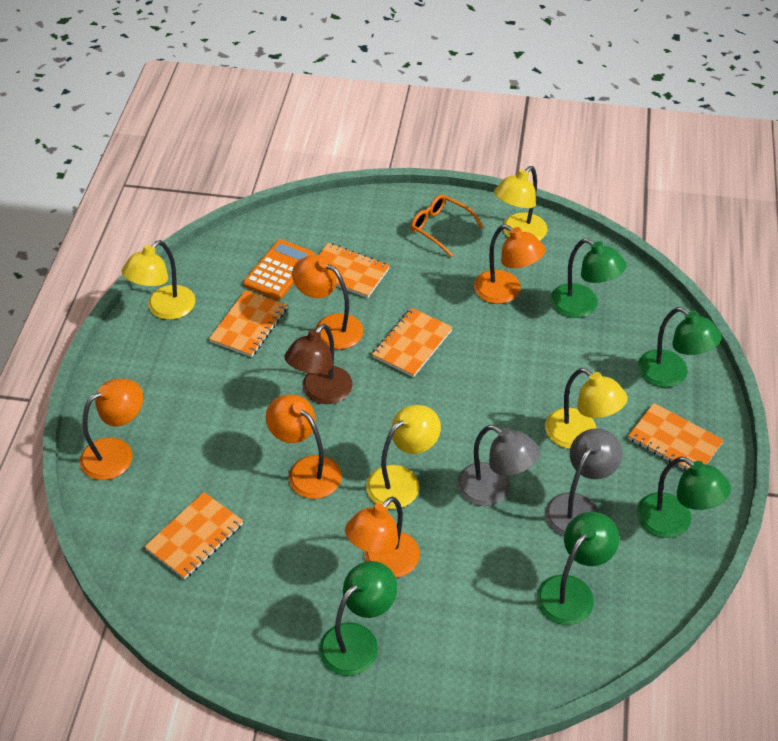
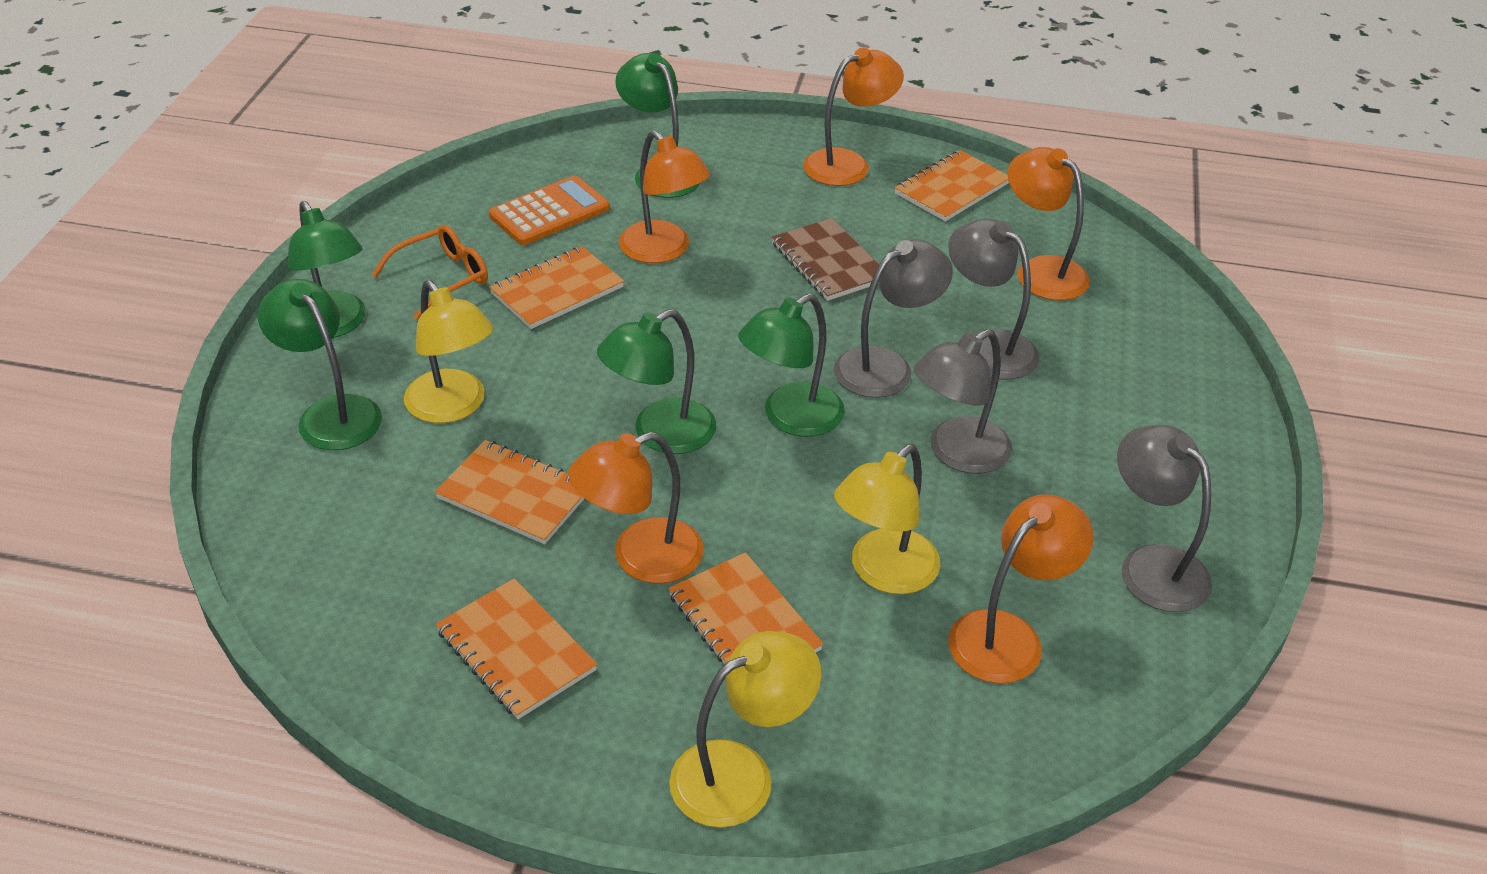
brown lamp: [284,324,352,404] = 1 -> none = 0
brown notebook: none = 0 -> [772,218,879,301] = 1
grey lamp: [457,425,540,506] [545,428,622,536] = 2 -> [834,239,953,398] [914,329,1012,474] [948,219,1039,380] [1117,425,1212,612] = 4
yellow lamp: [122,240,196,320] [366,405,441,509] [494,166,548,240] [545,368,628,449] = 4 -> [404,280,494,423] [669,631,821,828] [834,444,940,594] = 3

